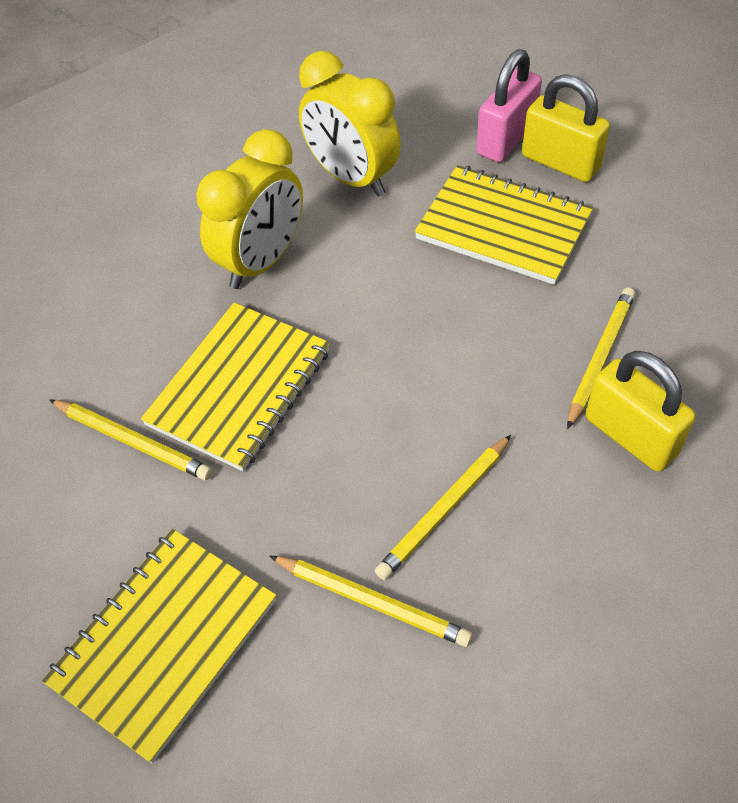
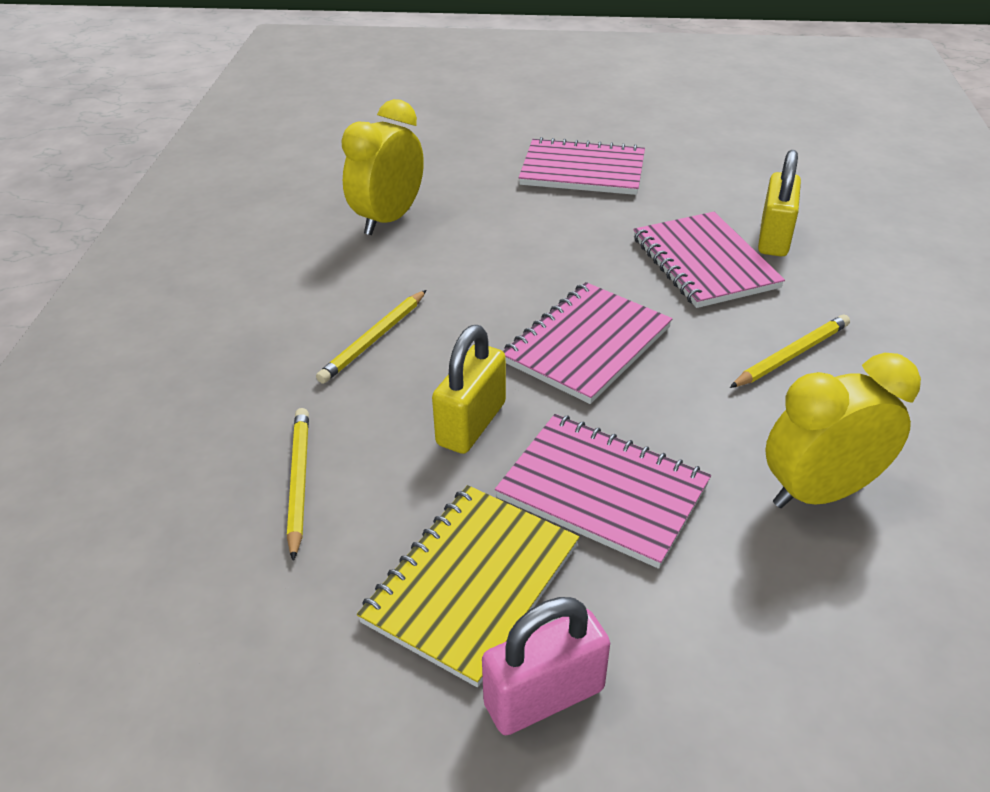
pink notebook: none = 0 -> [495,414,711,569] [503,282,672,404] [519,137,645,195] [633,212,785,308] = 4
yellow notebook: [42,529,277,763] [141,302,330,471] [414,165,593,285] = 3 -> [357,485,579,687] = 1
yellow pencil: [49,399,212,480] [270,556,472,647] [375,435,511,580] [567,287,635,429] = 4 -> [287,408,309,561] [316,290,426,384] [730,315,850,388] = 3

